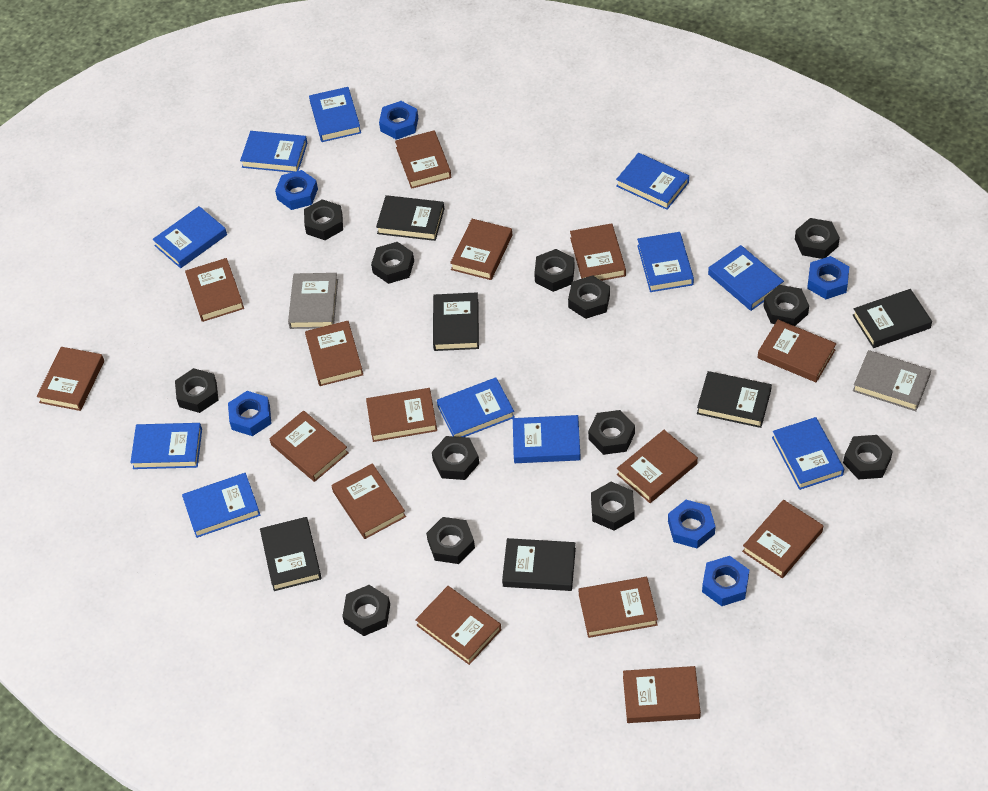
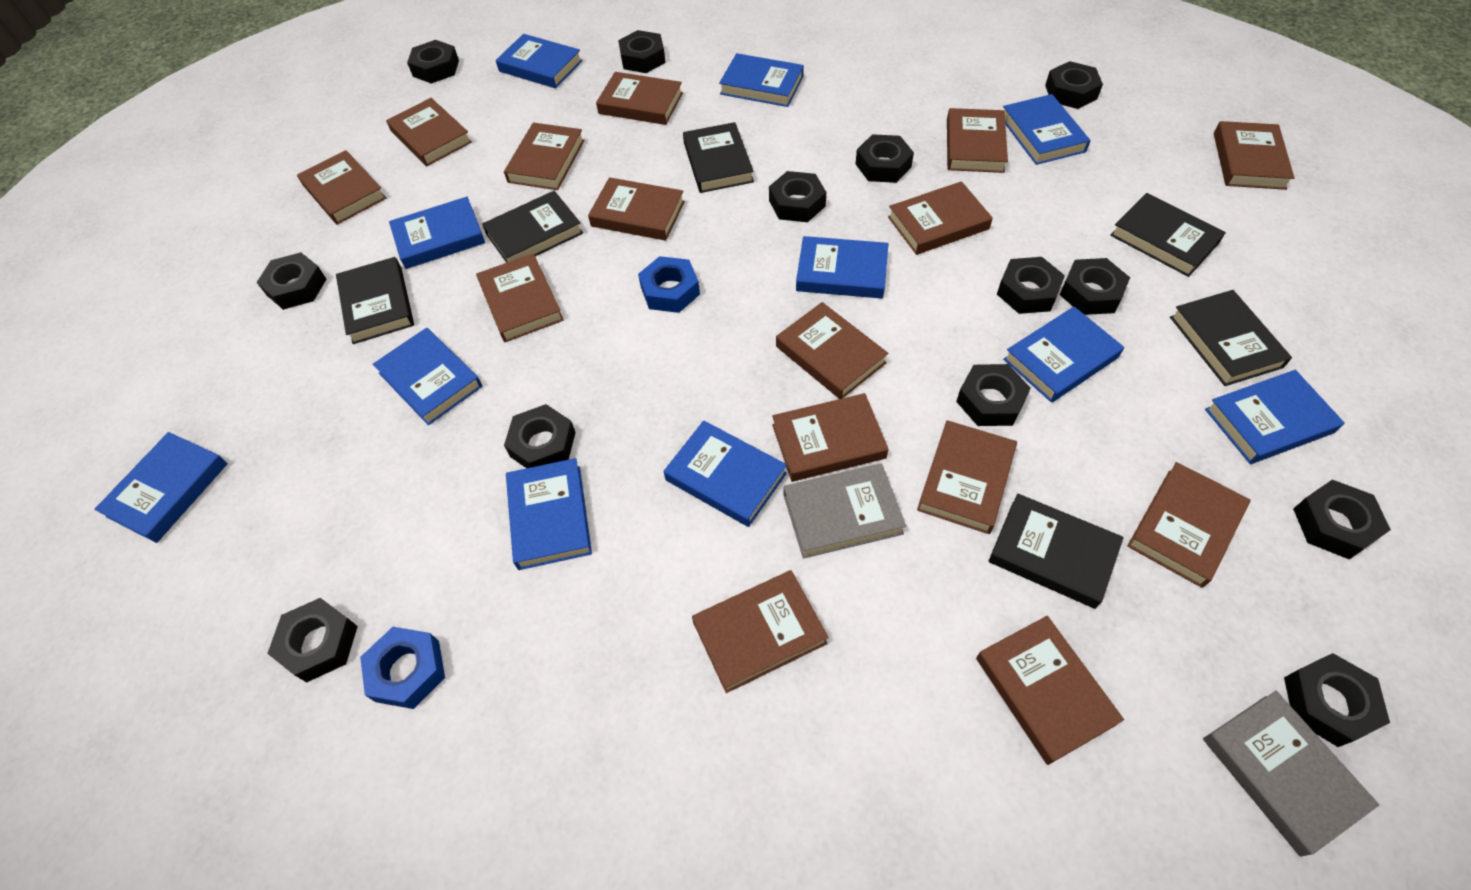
blue nut: [228,391,272,436] [275,170,318,210] [379,101,418,140] [668,500,716,548] [702,556,749,606] [807,256,849,299] = 6 -> [360,627,445,709] [638,256,700,313] = 2

